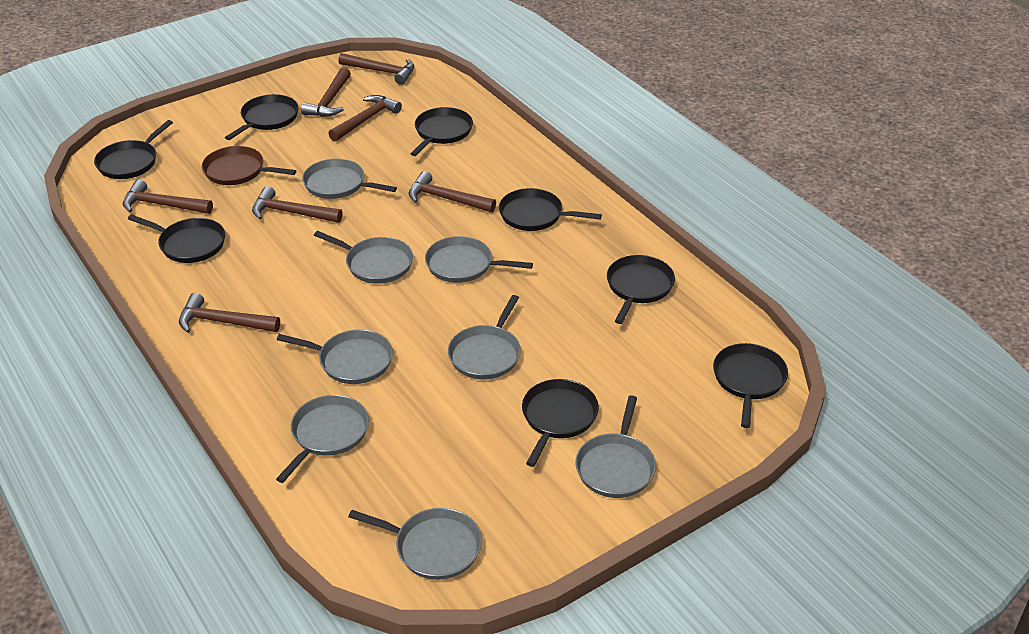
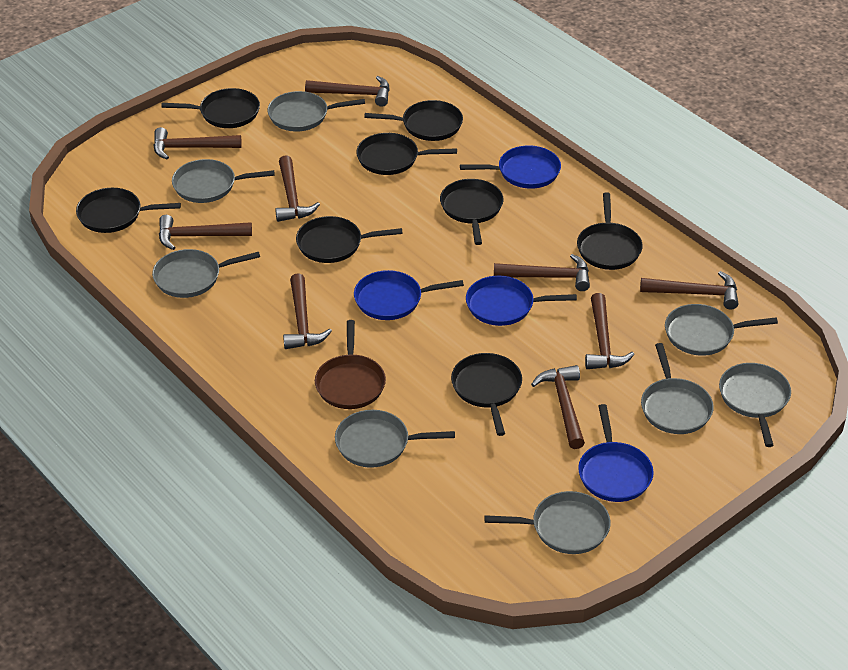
blue pan: none = 0 -> [354,270,464,320] [460,145,561,189] [466,276,577,326] [578,404,654,502] = 4
brown hammer: [123,179,213,214] [179,293,280,333] [252,186,342,223] [301,67,351,117] [328,95,402,141] [338,53,414,85] [409,171,496,213] = 7 -> [153,127,242,159] [159,215,252,250] [275,155,320,222] [283,273,332,349] [305,76,390,107] [494,254,590,291] [531,365,585,449] [585,293,634,369] [640,271,738,310] = 9

